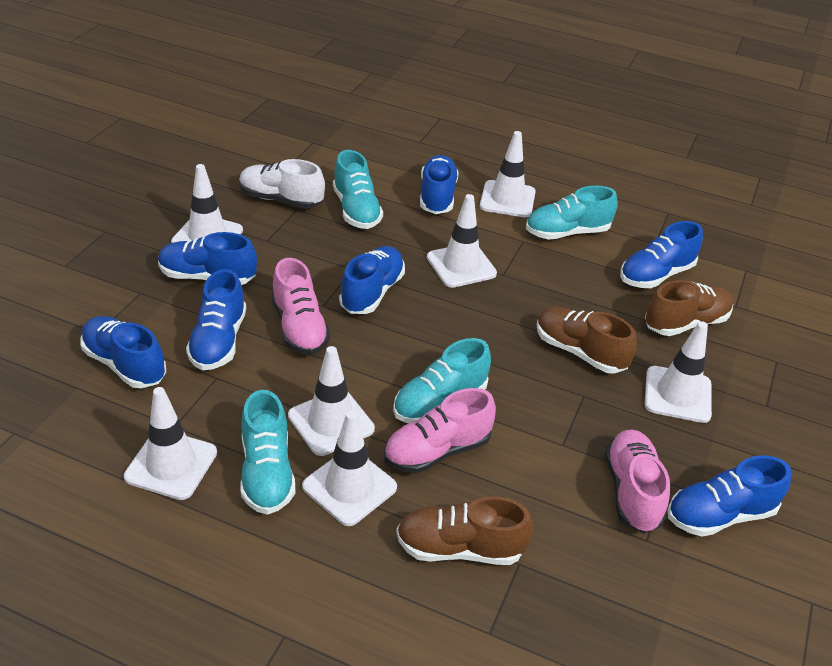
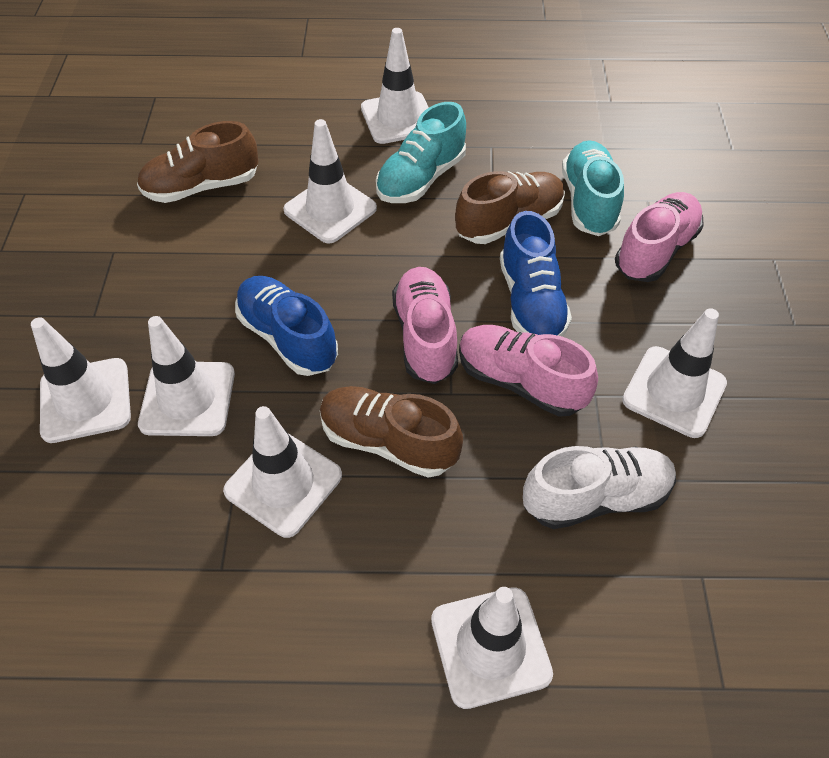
blue shoe: [80,316,166,388] [158,232,257,285] [186,269,246,370] [339,246,405,314] [420,155,459,214] [620,221,703,288] [667,455,791,537] = 7 -> [235,276,338,376] [500,211,572,336] = 2
turquoise shoe: [240,390,296,515] [333,150,383,229] [393,338,491,423] [526,186,618,240] = 4 -> [376,102,466,203] [562,141,624,236] = 2

